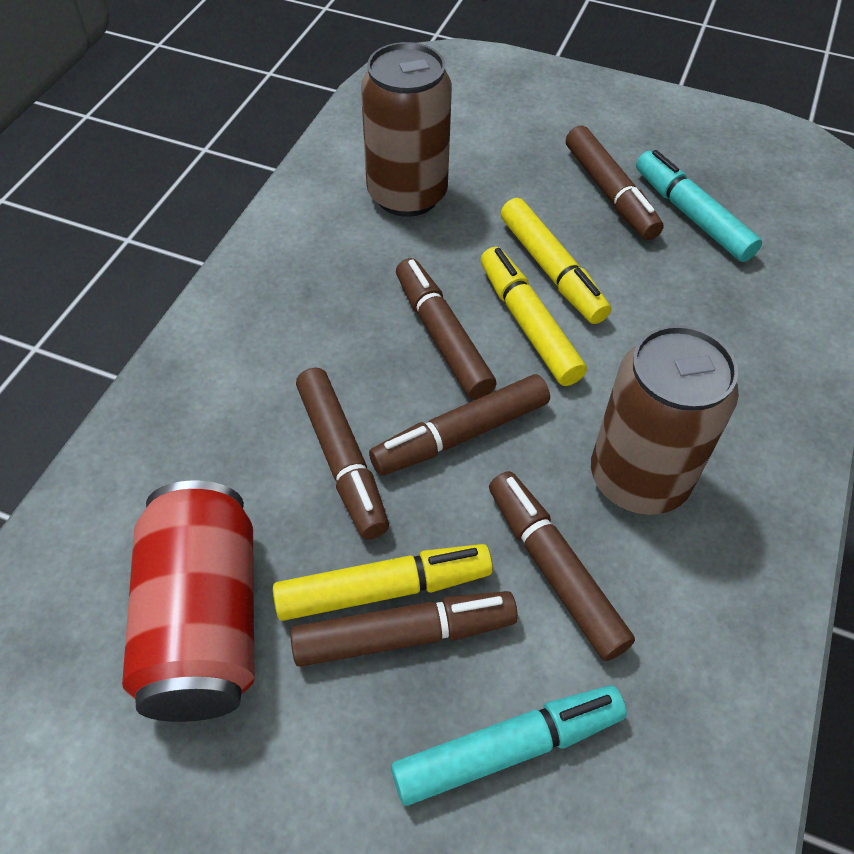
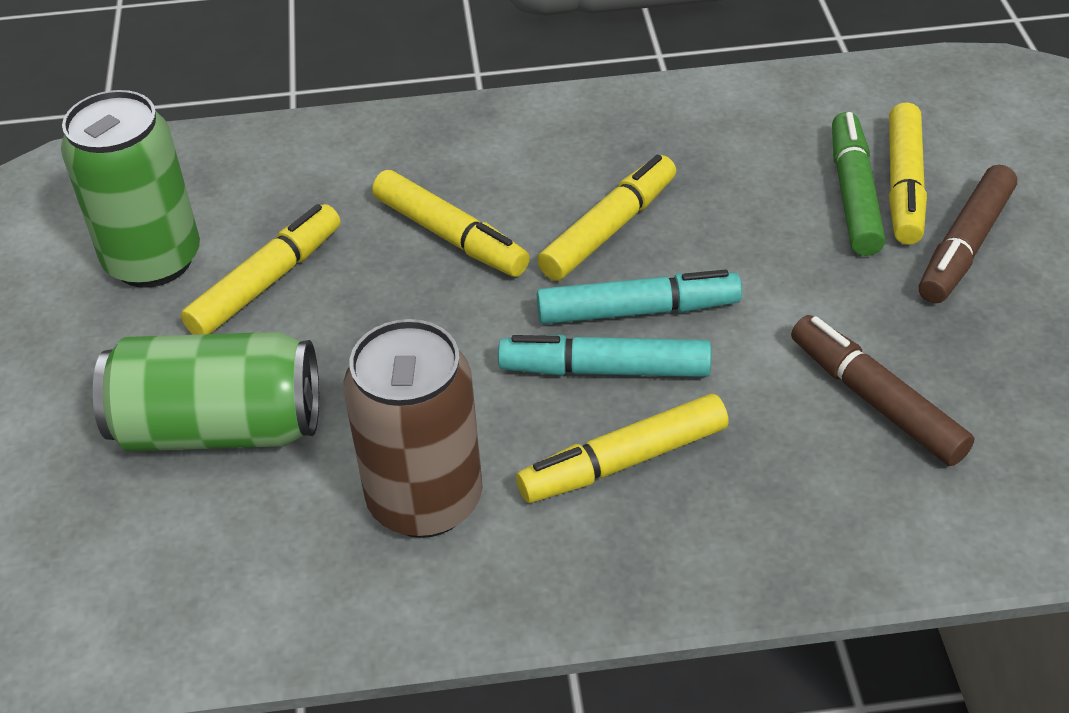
brown can: [361,42,452,217] [591,325,739,515] = 2 -> [343,319,482,538] = 1
brown marker: [290,591,518,667] [296,368,389,539] [369,374,550,475] [396,258,496,400] [489,471,635,661] [566,126,664,240] = 6 -> [791,315,975,466] [919,165,1017,303] = 2
green can: none = 0 -> [61,90,200,288] [93,332,319,451] = 2
green marker: none = 0 -> [832,112,885,256] = 1
red can: [122,480,255,722] = 1 -> none = 0
yellow marker: [273,544,493,621] [481,247,587,386] [501,198,611,324] = 3 -> [181,204,340,335] [372,170,530,277] [516,394,729,503] [537,155,676,281] [889,102,927,245] = 5

